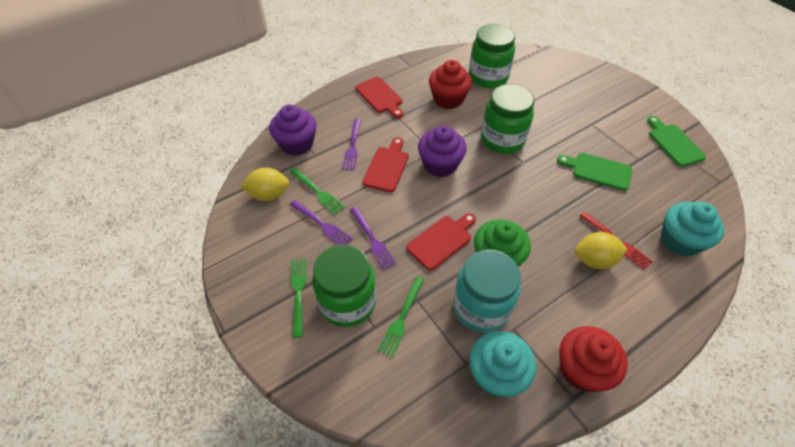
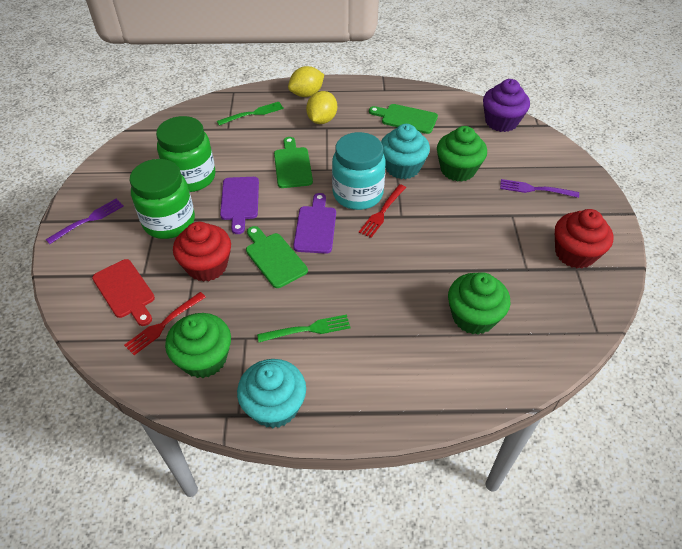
green cupcake: [474,220,531,267] = 1 -> [165,313,231,378] [437,126,487,182] [448,272,510,334] = 3
green cutting board: [557,153,632,191] [647,116,706,167] = 2 -> [246,226,308,288] [274,137,313,188] [369,104,438,134] = 3
green fork: [290,168,345,215] [291,259,306,337] [378,276,424,357] = 3 -> [217,102,284,126] [257,315,351,342] = 2
green jar: [312,245,376,327] [469,24,515,88] [481,84,534,154] = 3 -> [129,159,195,239] [156,116,215,192] = 2
purple cupcake: [269,104,317,156] [418,125,467,177] = 2 -> [483,79,530,132] = 1
purple cutting board: none = 0 -> [220,177,259,234] [293,193,336,254] = 2
purple fork: [290,200,353,245] [342,119,361,170] [350,207,396,270] = 3 -> [45,199,124,244] [500,179,579,198] = 2
red cutting board: [355,77,403,118] [362,137,409,192] [406,213,476,270] = 3 -> [92,259,155,326] = 1
red fork: [580,212,653,270] = 1 -> [124,292,206,355] [359,184,406,238] = 2

